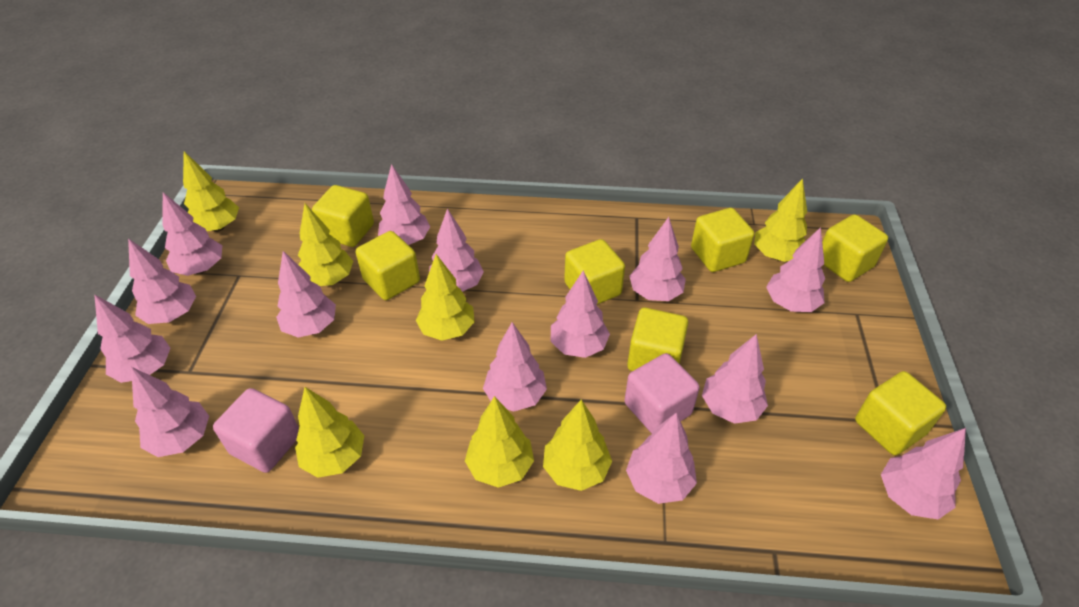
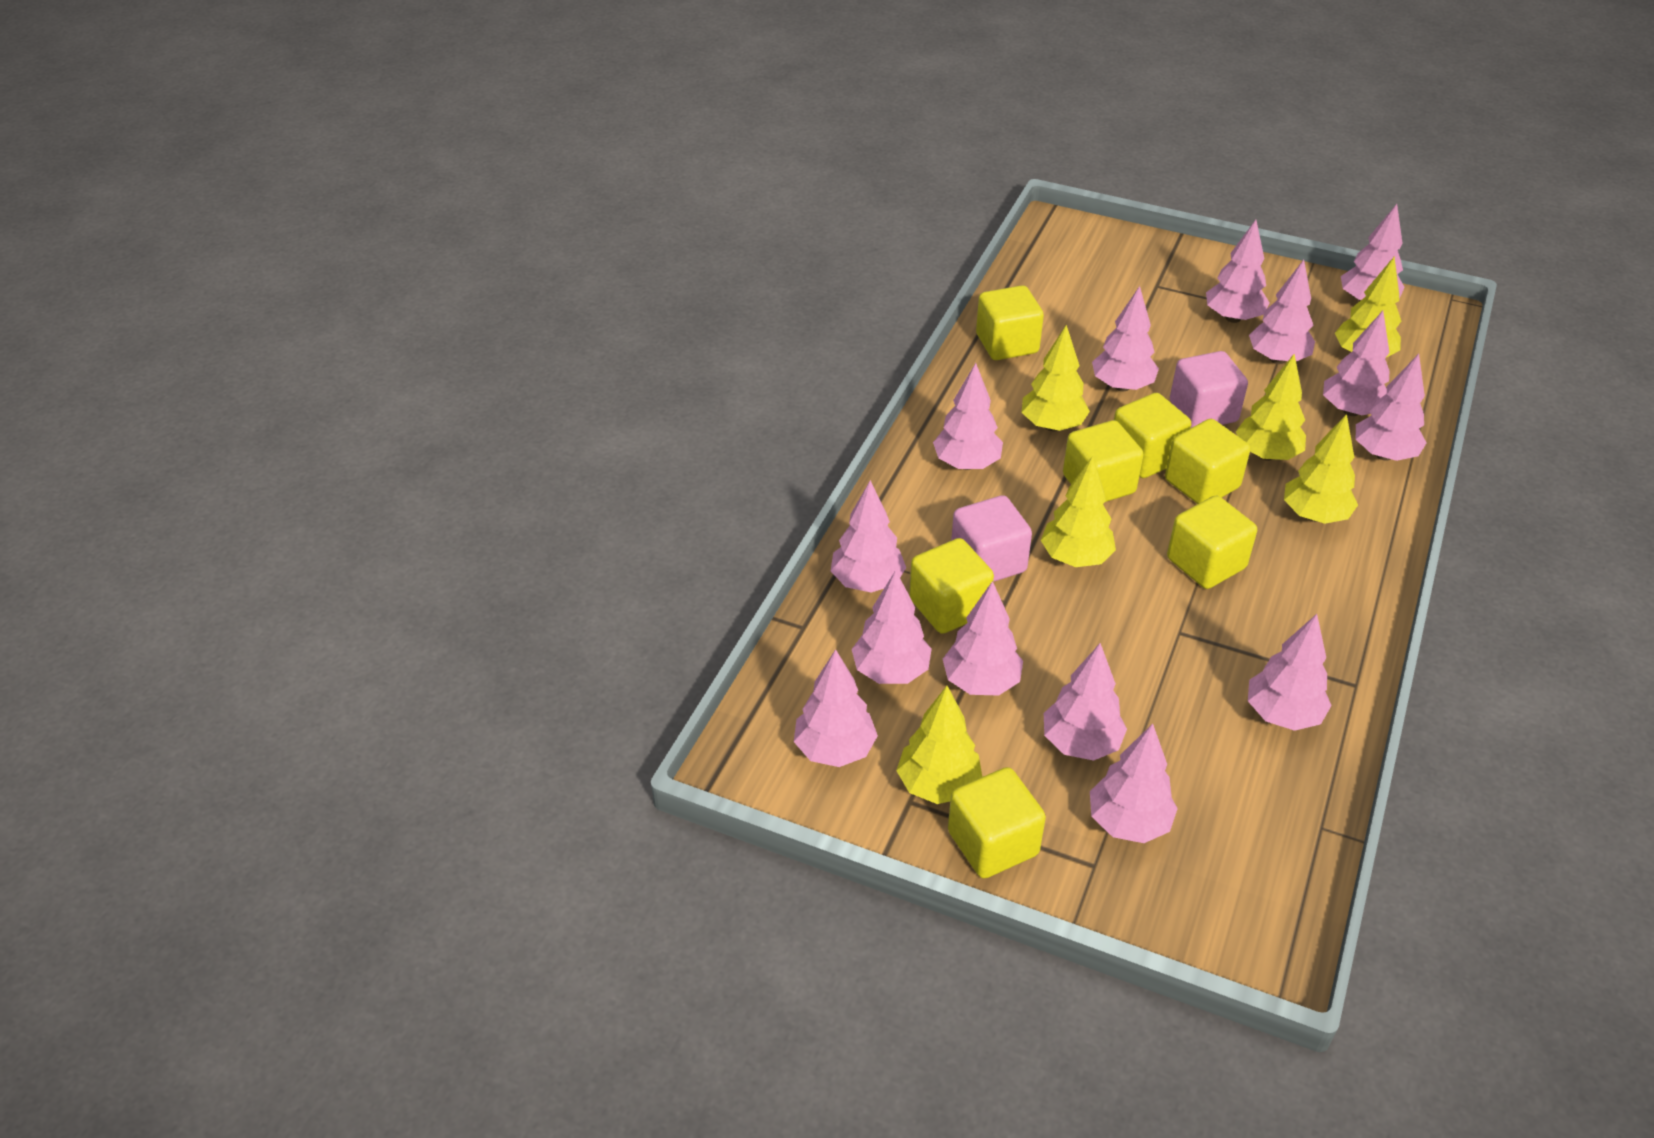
yellow tree: [183,151,239,232] [295,387,364,478] [298,203,353,286] [416,254,475,341] [465,396,534,488] [543,400,612,491] [754,178,807,262] = 7 -> [896,686,982,804] [1022,325,1090,431] [1041,456,1116,567] [1235,354,1306,461] [1284,414,1358,524] [1335,257,1401,358] = 6

